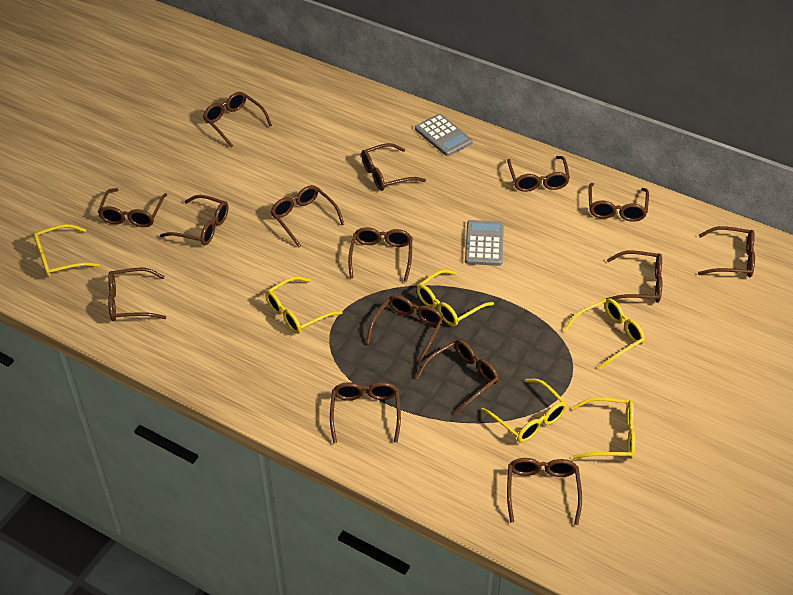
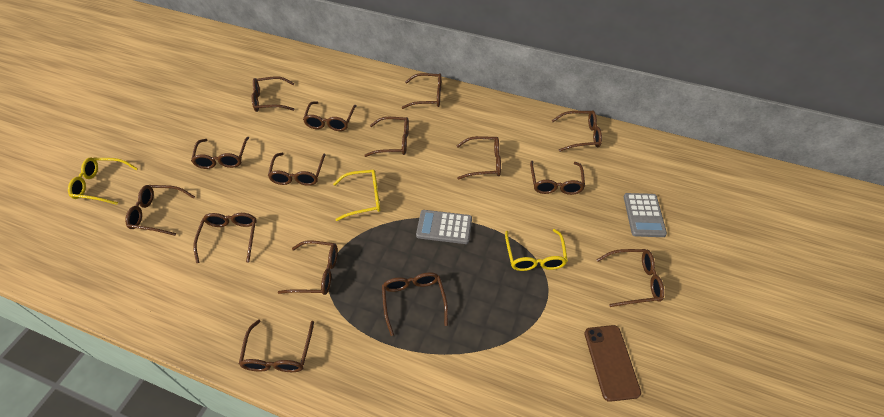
brown phone: none = 0 -> [584,325,641,402] = 1
yellow glasses: [33,224,100,277] [265,276,343,334] [417,269,494,326] [481,379,567,443] [564,298,645,369] [572,397,635,459] = 6 -> [68,157,138,205] [333,170,380,221] [505,229,568,271] = 3

